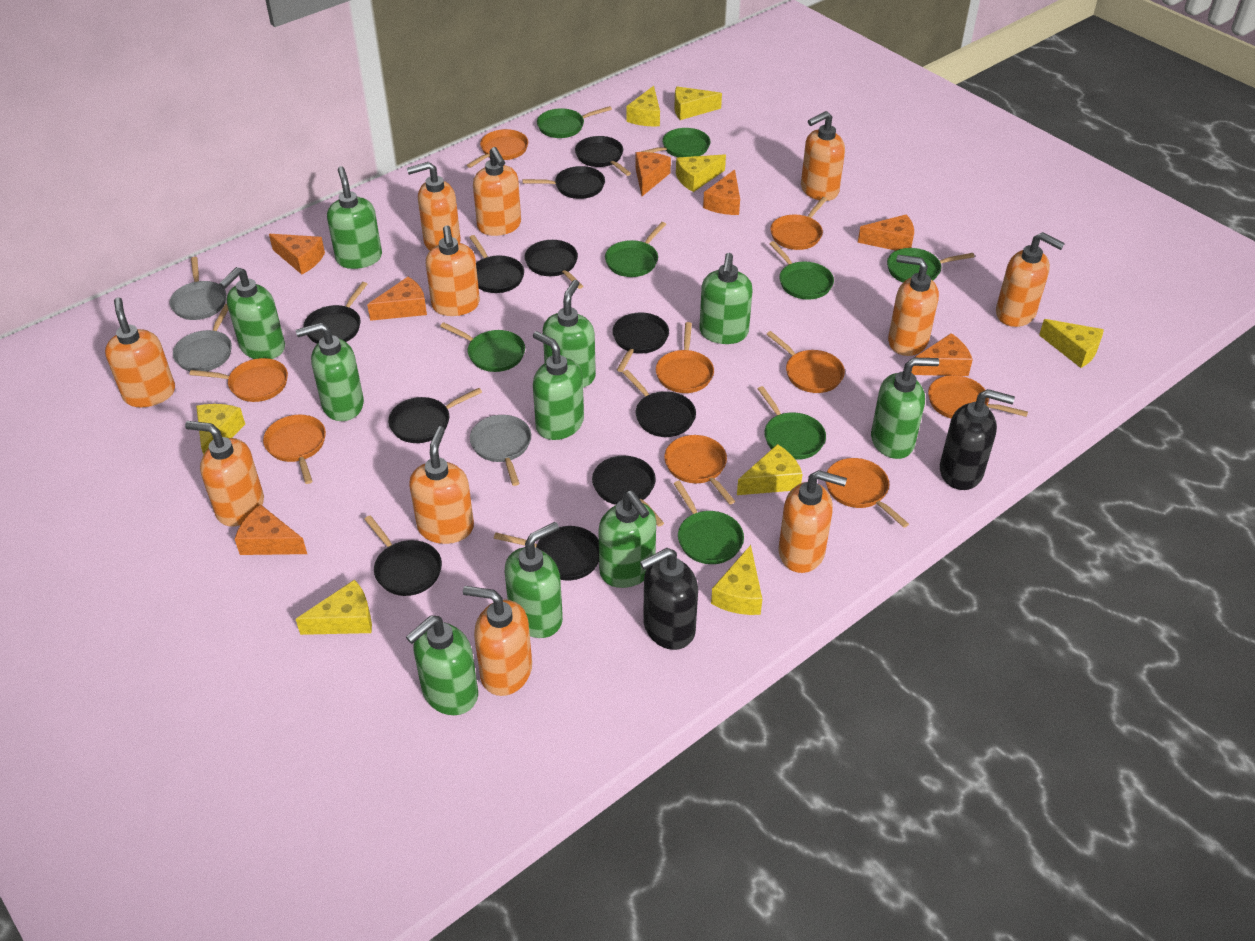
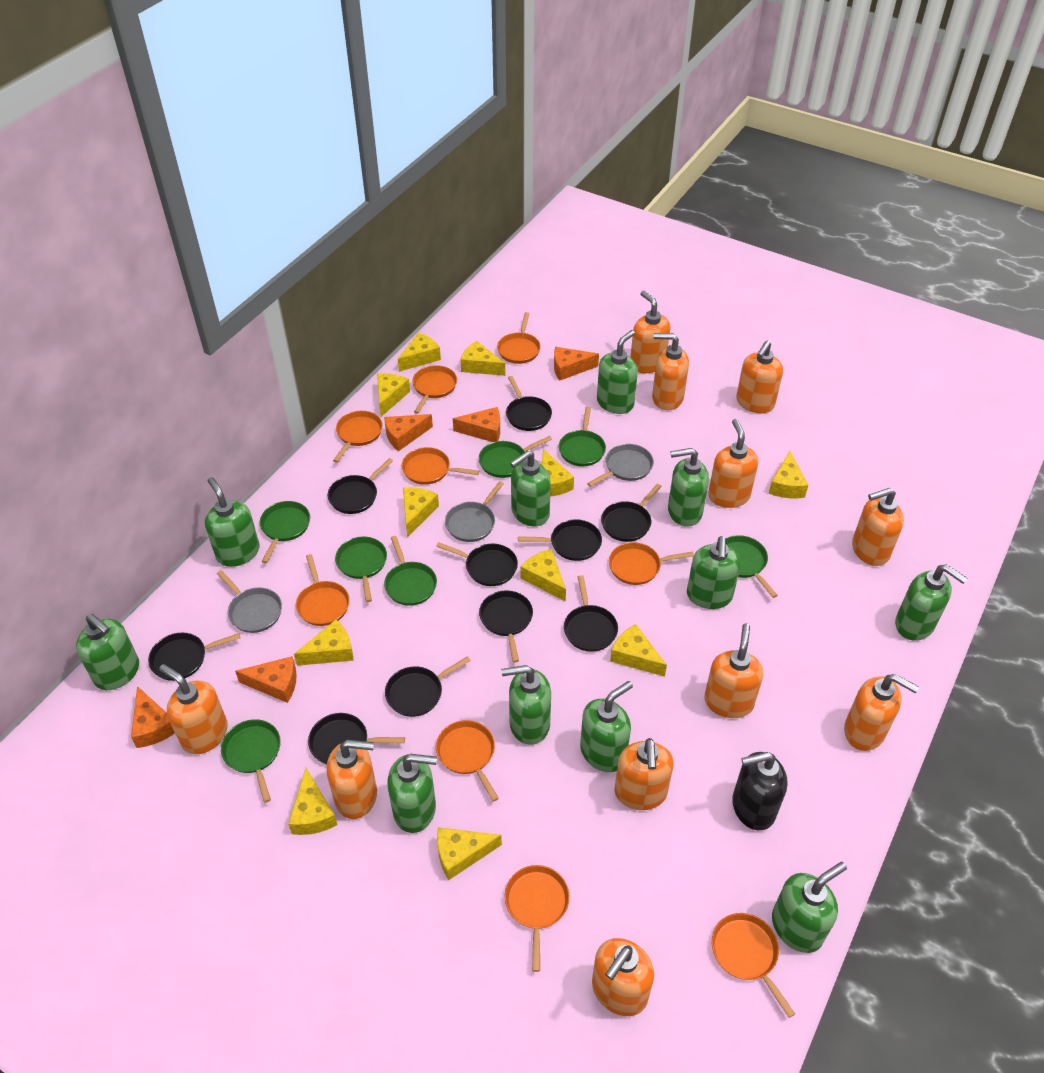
black pan: [303,282,367,344] [364,516,442,596] [388,388,482,443] [469,235,524,293] [494,526,599,580] [523,166,605,199] [524,240,583,289] [575,136,631,176] [592,456,664,527] [612,313,669,372] [623,370,696,437] = 11 -> [148,633,240,681] [308,713,405,765] [328,458,393,514] [385,656,471,717] [436,542,518,586] [479,590,533,663] [506,376,552,431] [518,519,602,561] [564,575,618,652] [601,484,662,542] = 10
black soap dispenser: [640,548,698,650] [940,389,1015,490] = 2 -> [732,752,788,830] = 1
green pan: [440,322,525,372] [537,106,612,138] [605,222,666,277] [641,128,710,157] [674,481,744,564] [758,386,826,460] [770,241,834,300] [887,248,975,282] = 8 -> [221,719,281,803] [260,501,310,563] [335,537,387,602] [384,536,437,606] [479,436,552,478] [559,407,606,466] [726,535,778,598] = 7
green soap dispenser: [219,267,285,359] [296,322,364,421] [327,166,382,269] [406,616,478,715] [505,522,563,638] [533,331,584,440] [543,280,596,388] [598,491,656,588] [699,253,753,344] [871,358,939,459] = 10 -> [76,614,139,690] [205,477,260,567] [387,754,437,833] [501,665,551,745] [510,451,551,526] [580,681,633,772] [597,330,638,414] [668,448,709,527] [687,536,741,609] [772,862,847,953] [895,564,968,641] = 11
orange cheese: [235,505,307,555] [269,234,325,274] [367,277,427,321] [635,152,671,196] [703,169,740,215] [858,214,914,251] [911,333,973,376] = 7 -> [131,686,175,748] [235,656,296,703] [384,414,433,451] [453,407,500,442] [554,347,599,381] = 5
yellow cheese: [196,404,245,455] [296,580,372,635] [626,86,660,126] [674,87,722,120] [676,154,726,192] [711,545,762,615] [737,444,803,495] [1039,319,1104,368] = 8 -> [288,768,337,835] [294,620,354,666] [377,373,410,417] [398,333,441,372] [403,487,439,538] [437,827,502,880] [460,341,505,376] [520,549,566,602] [542,449,574,497] [610,624,667,677] [769,451,808,498] = 11

